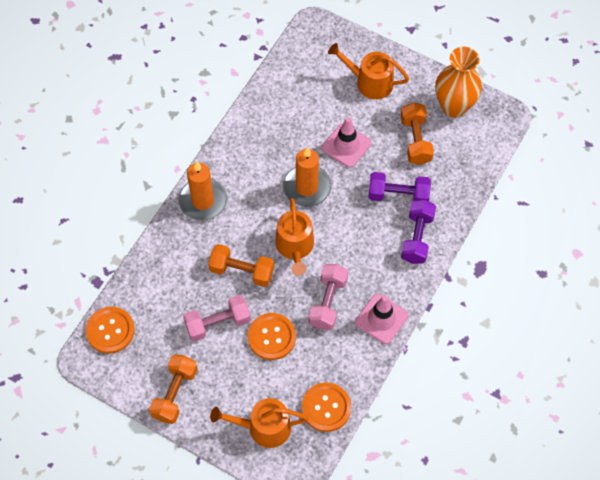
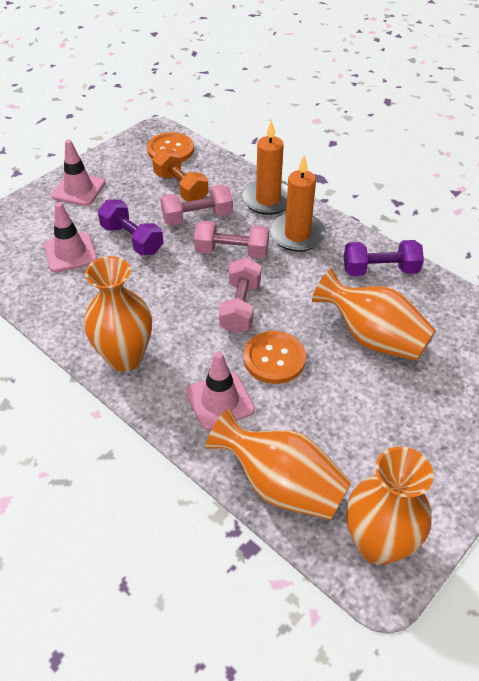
orange button: [85,307,135,354] [248,313,296,360] [302,382,351,432] = 3 -> [147,132,194,162] [244,331,306,384] = 2
orange dumbbell: [149,354,198,424] [208,244,274,287] [401,102,434,165] = 3 -> [152,148,209,202] = 1
orange vase: [435,47,482,118] = 1 -> [84,256,152,372] [205,408,352,520] [312,268,436,361] [346,446,434,565] = 4
orange watering can: [210,398,308,448] [275,198,314,276] [328,43,409,99] = 3 -> none = 0
pink dumbbell: [183,295,251,342] [309,264,348,330] = 2 -> [160,185,233,226] [194,220,269,259] [219,257,261,334] = 3
pink traffic cone: [322,117,371,168] [355,294,408,344] = 2 -> [44,202,97,273] [51,140,105,206] [186,351,255,430] = 3

